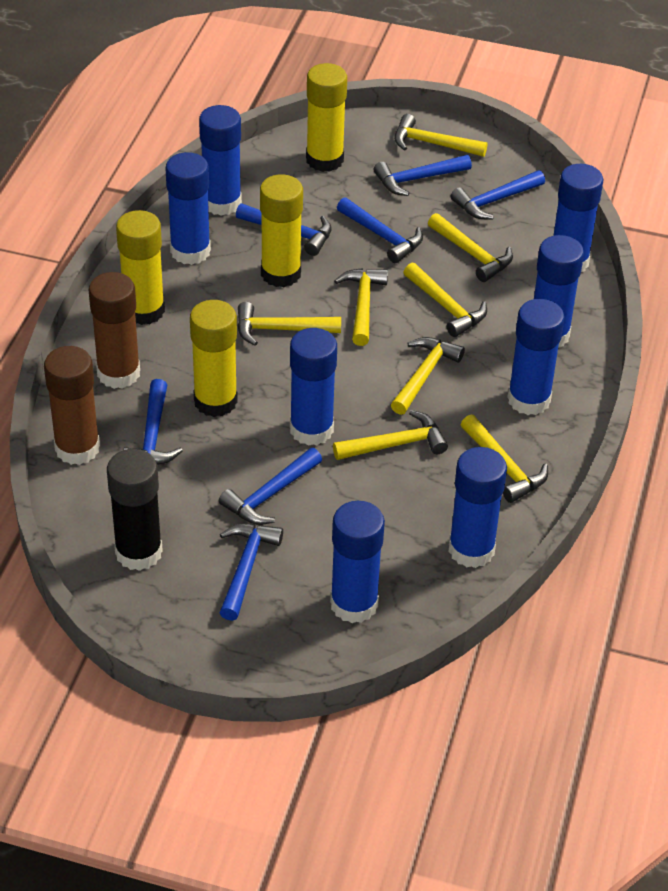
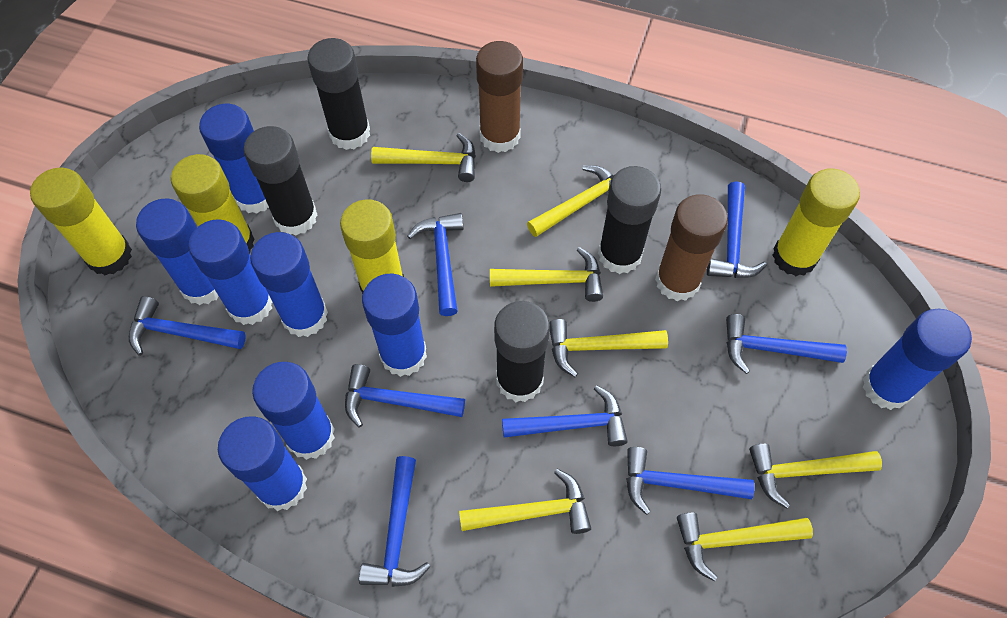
black glue stick: [107,449,163,571] = 1 -> [243,126,317,236] [307,38,370,150] [494,301,550,402] [598,166,661,274] = 4
blue hammer: [123,379,183,465] [219,448,322,525] [219,524,283,621] [236,203,332,256] [337,197,423,263] [374,155,472,196] [451,170,545,219] = 7 -> [129,296,246,356] [345,364,465,427] [359,456,431,587] [407,213,464,316] [502,385,628,446] [626,447,755,515] [707,181,767,278] [726,314,847,374] = 8
yellow hammer: [237,302,341,346] [333,410,448,460] [334,268,388,346] [391,337,465,415] [394,114,488,157] [403,263,487,337] [428,213,513,282] [460,415,548,503] = 8 -> [371,133,476,182] [459,469,591,534] [490,247,603,302] [527,165,614,237] [550,319,668,377] [677,512,813,582] [749,444,882,508] = 7

